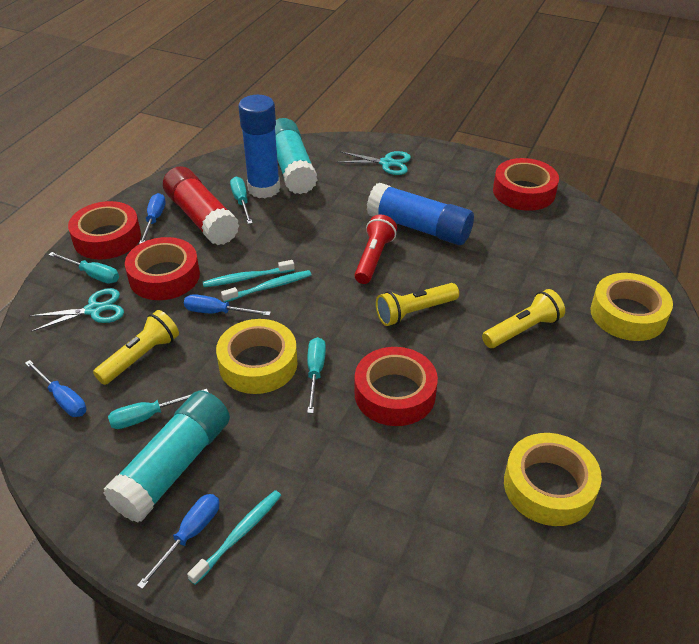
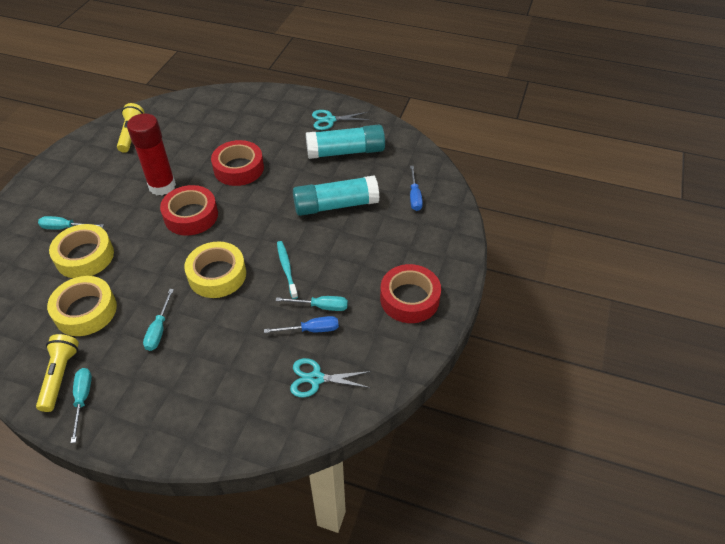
blue glue stick: [238,95,280,198] [367,183,474,245] = 2 -> none = 0
blue screwdriver: [25,360,86,417] [137,494,219,589] [139,193,166,244] [184,294,271,316] = 4 -> [264,316,339,333] [410,166,423,211] = 2
red flashlight: [354,215,397,284] = 1 -> none = 0
red tape: [68,201,141,259] [125,237,200,300] [355,347,438,426] [493,158,559,211] = 4 -> [160,185,218,236] [211,140,264,186] [380,264,441,323] = 3
turquoise toothbrush: [187,490,281,585] [203,260,294,287] [221,270,312,303] = 3 -> [277,241,298,299] = 1
yellow flashlight: [93,310,179,385] [376,283,459,326] [482,289,565,348] = 3 -> [36,334,79,412] [117,103,144,153] = 2

